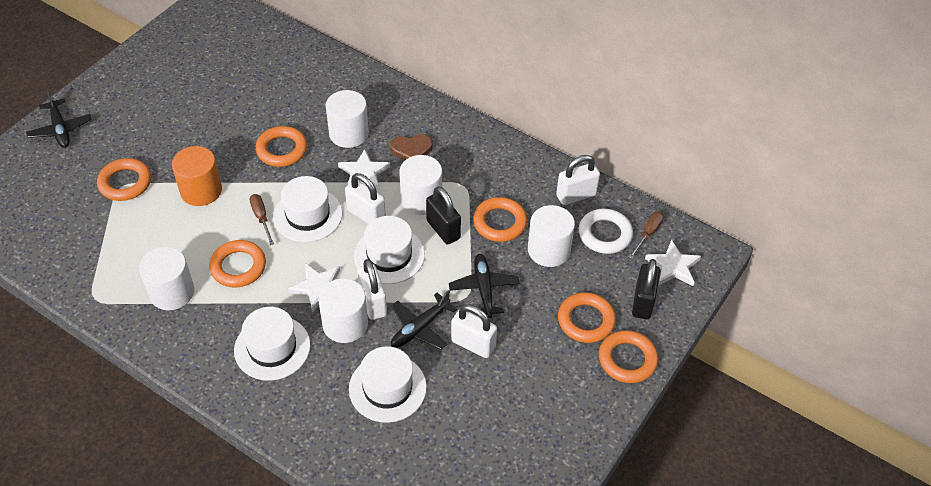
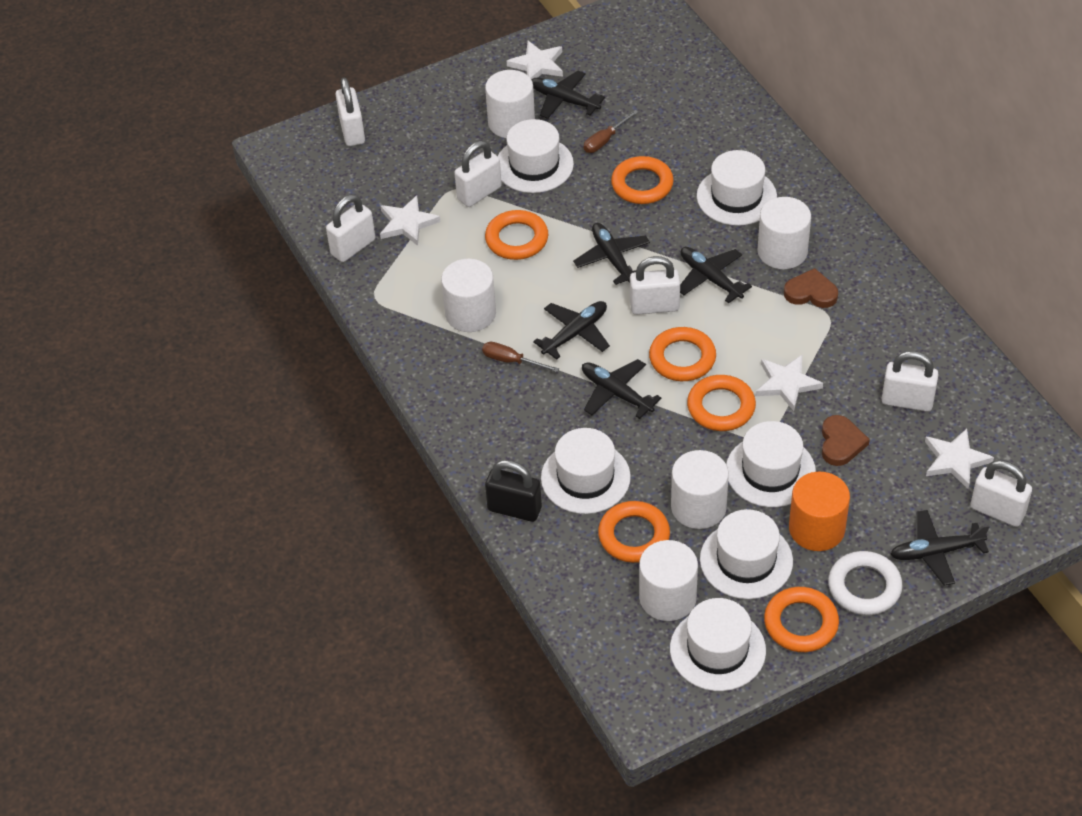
black padlock: [426,186,461,244] [632,259,660,319] = 2 -> [485,460,542,522] = 1
black plane: [26,91,92,148] [391,290,457,350] [449,254,520,318] = 3 -> [532,71,605,119] [533,301,610,360] [573,223,650,285] [582,359,661,419] [680,247,752,303] [890,510,990,586] = 6
brown heart: [391,134,433,160] = 1 -> [784,268,838,308] [822,415,870,466] = 2
white hat: [234,307,311,381] [273,176,342,242] [349,346,427,423] [354,216,425,284] = 4 -> [498,119,574,193] [541,428,631,514] [670,598,766,691] [697,150,777,226] [700,509,793,599] [726,421,816,507] = 6
white padlock: [345,173,386,224] [357,259,387,320] [451,304,497,358] [556,155,600,205] = 4 -> [326,194,375,262] [335,77,365,146] [454,141,502,207] [630,256,680,315] [882,351,939,412] [970,460,1032,527] = 6
white star: [288,263,340,312] [338,149,390,190] [645,240,701,286] = 3 -> [380,195,440,246] [507,41,563,80] [756,354,823,411] [925,429,994,489] = 4

